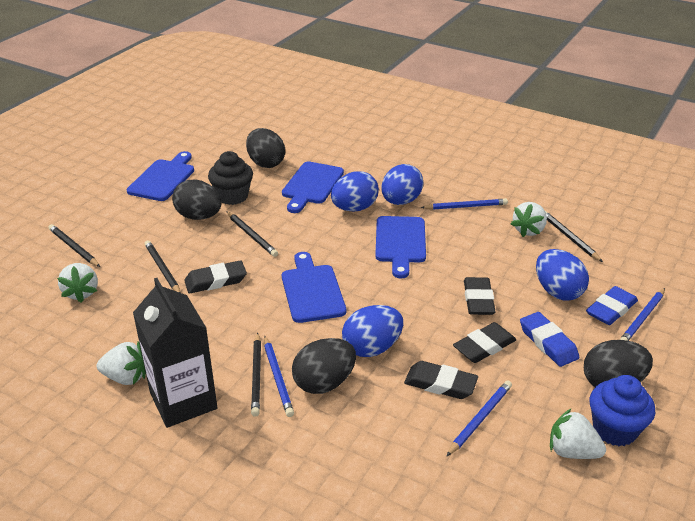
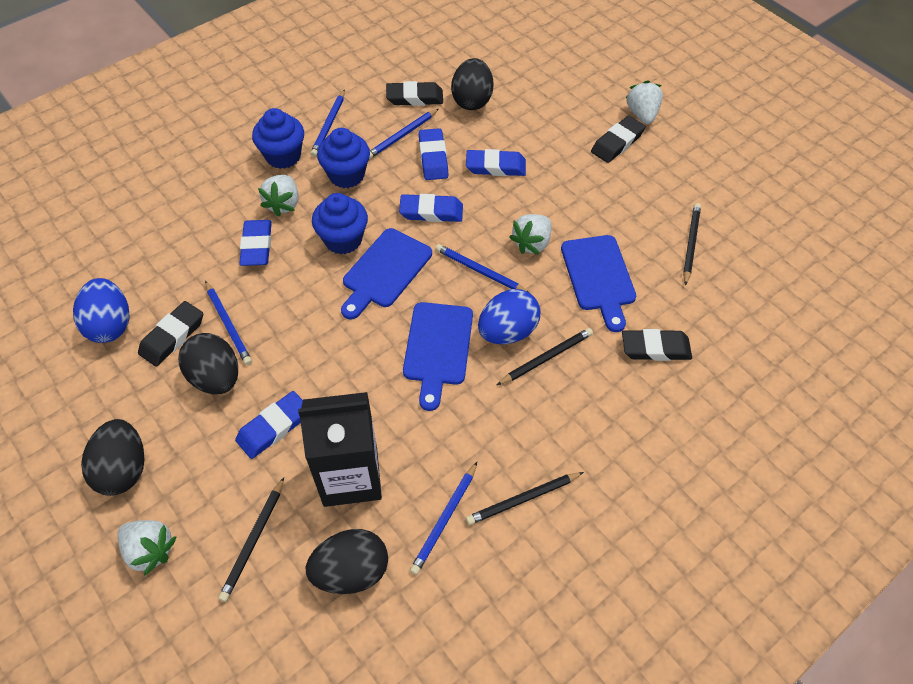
black cupcake: [208,151,253,205] = 1 -> none = 0
black pencil: [48,224,100,267] [145,240,181,293] [226,211,278,257] [251,333,261,417] [545,211,603,262] = 5 -> [218,477,284,602] [466,472,584,525] [497,328,593,385] [683,203,701,286] = 4
blue cupcake: [590,375,655,446] = 1 -> [252,108,304,169] [312,193,368,254] [317,128,370,188] = 3
blue cutting board: [127,151,194,201] [282,161,344,213] [282,252,346,323] [375,216,426,278] = 4 -> [341,228,432,319] [403,302,473,411] [561,235,636,332] = 3
blue egg: [331,171,379,211] [342,305,403,357] [381,164,423,205] [536,249,589,301] = 4 -> [73,278,130,343] [478,289,540,344] = 2
blue eraser: [520,312,579,367] [586,286,638,325] = 2 -> [235,391,303,459] [239,220,272,266] [399,194,463,222] [419,128,448,180] [466,149,526,176] = 5
blue pencil: [264,336,294,417] [421,199,508,210] [446,381,512,457] [620,288,665,341] = 4 -> [205,281,252,365] [310,89,345,157] [369,109,438,159] [410,462,477,575] [435,244,529,293] = 5

